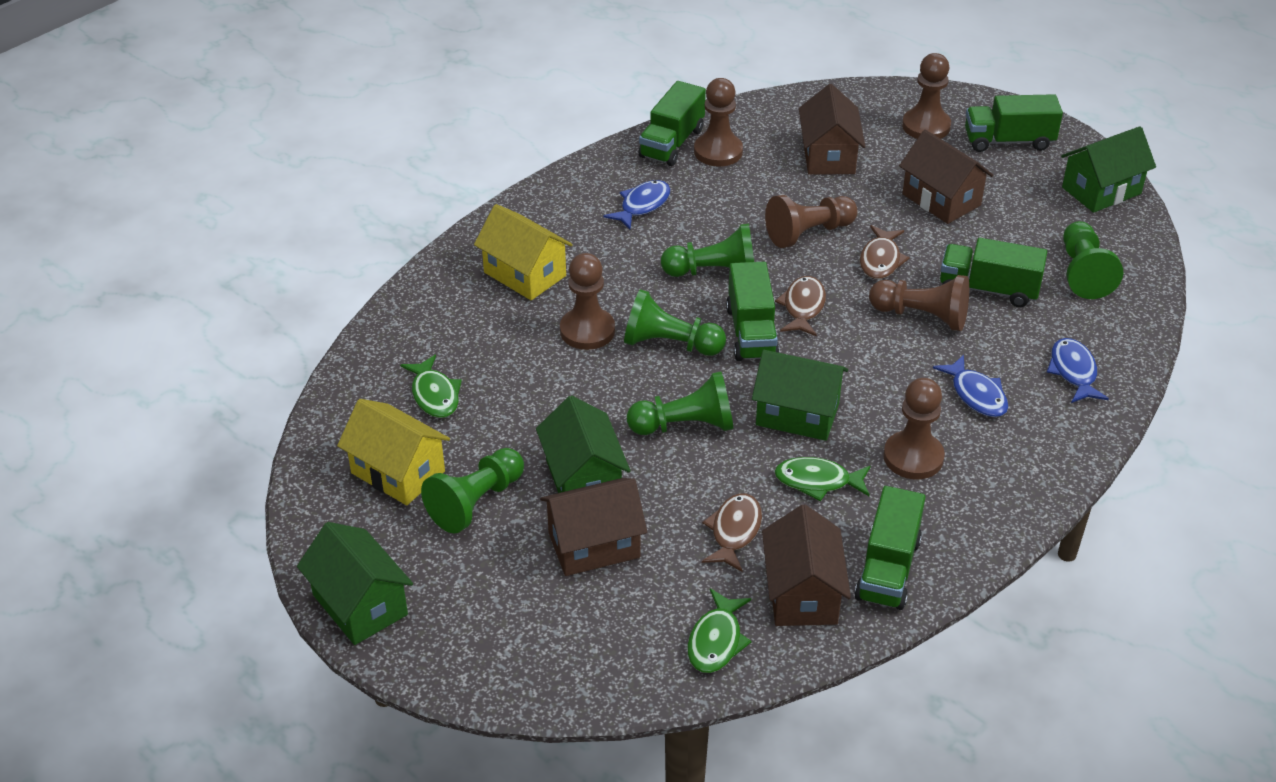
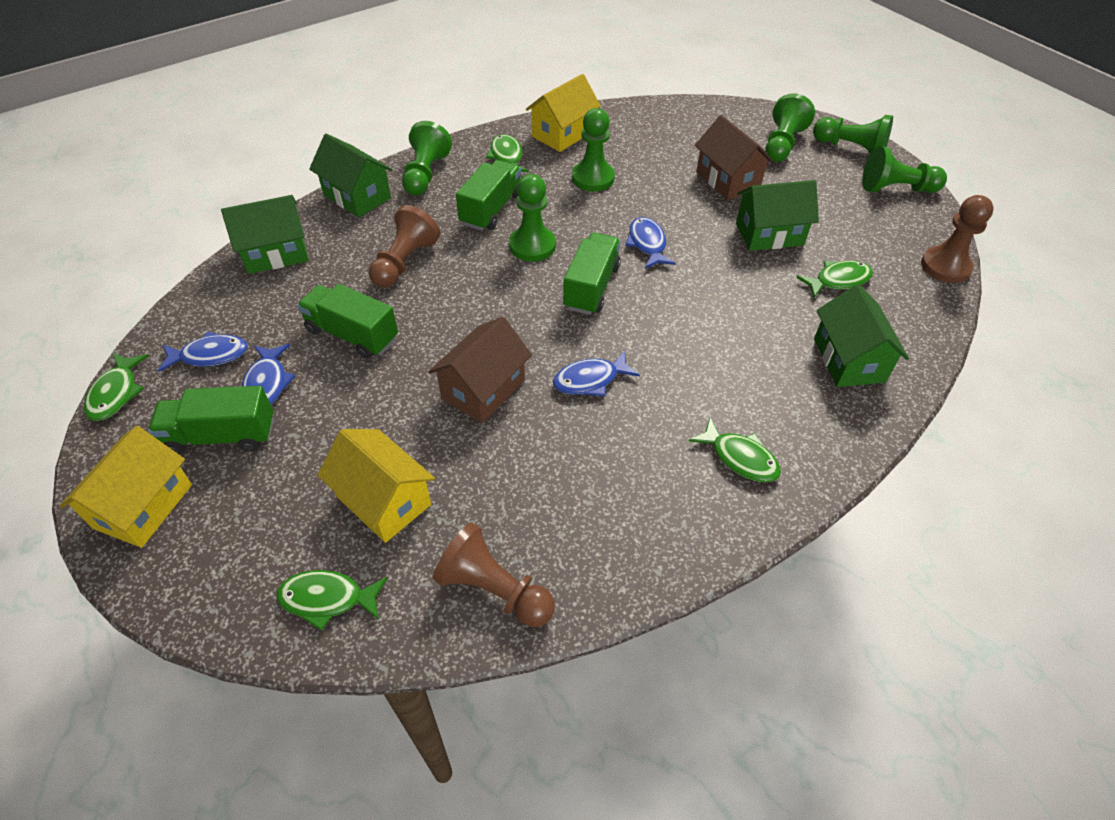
blue fish: [603,180,671,230] [933,355,1008,417] [1047,338,1109,403] = 3 -> [158,331,248,372] [242,344,295,405] [553,350,640,397] [625,217,676,269] = 4
brown fish: [702,493,762,572] [775,276,826,337] [860,225,910,279] = 3 -> none = 0
brown house: [540,478,647,576] [762,504,851,626] [799,84,866,175] [899,130,994,224] = 4 -> [428,317,532,423] [695,115,774,200] = 2
brown pawn: [560,253,615,350] [694,78,743,167] [765,195,858,248] [869,275,969,331] [883,378,945,479] [902,53,951,139] = 6 -> [369,205,440,288] [433,522,555,627] [921,195,994,283] = 3
green fish: [400,355,462,418] [688,588,752,673] [775,457,871,501] = 3 -> [84,353,149,421] [277,570,388,631] [486,134,529,172] [688,417,781,483] [796,261,873,298] = 5
green pawn: [421,448,524,533] [624,289,726,356] [627,371,733,435] [661,223,754,277] [1063,221,1123,299] = 5 -> [402,121,452,196] [509,174,556,262] [572,108,615,191] [765,93,815,162] [813,115,893,153] [862,146,947,193] = 6
green truck: [638,81,706,166] [726,262,780,361] [854,486,925,610] [940,238,1047,307] [965,94,1063,152] = 5 -> [148,386,274,455] [297,284,398,359] [456,160,521,231] [563,232,621,315] = 4
yellow house: [337,399,450,505] [474,204,573,300] = 2 -> [59,426,192,548] [317,429,435,543] [526,74,601,152] = 3

